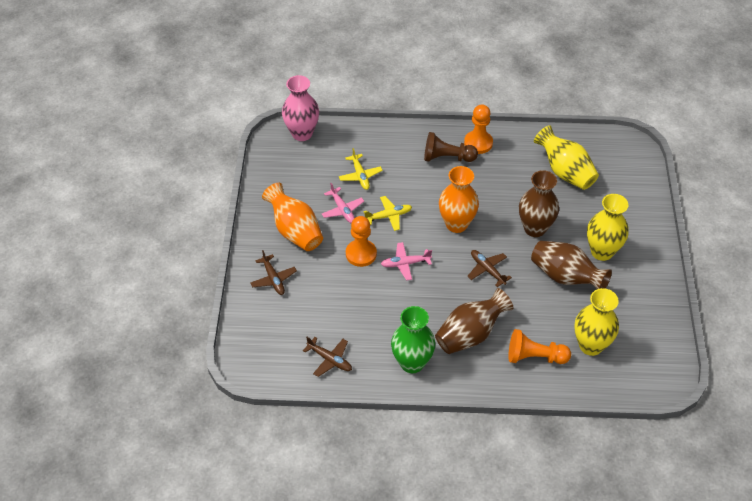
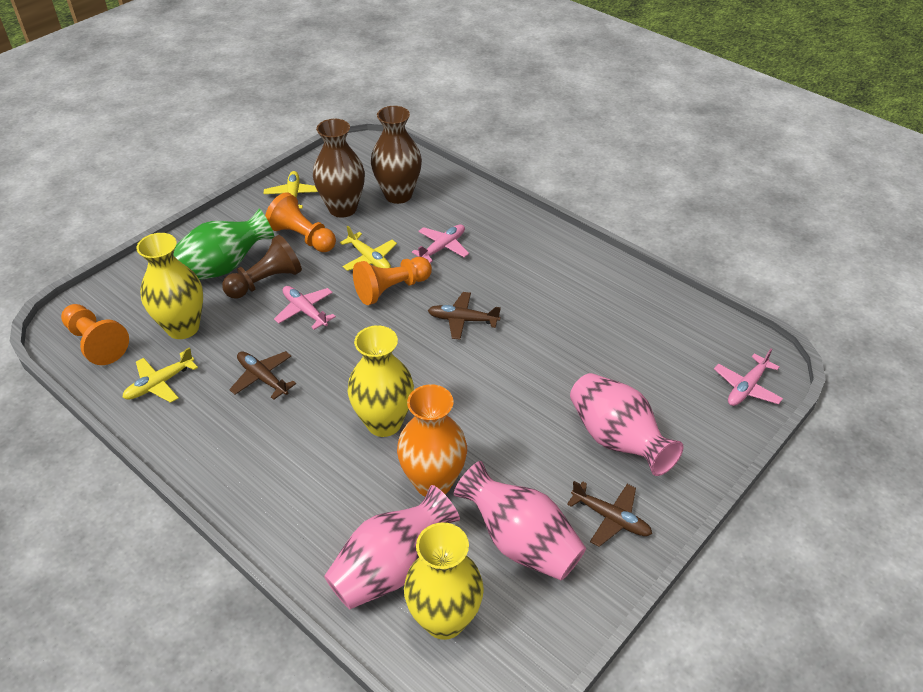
brown vase: [435,288,514,354] [519,170,559,237] [531,241,612,289] = 3 -> [313,119,365,218] [371,106,422,204] = 2
orange vase: [262,183,323,251] [439,166,479,233] = 2 -> [397,384,467,496] = 1
pink plane: [322,183,364,223] [381,242,432,280] = 2 -> [274,286,336,330] [412,224,469,263] [714,348,783,406] = 3
pink vase: [282,75,319,141] = 1 -> [324,485,460,609] [454,461,586,580] [570,373,684,476] = 3
yellow plane: [339,148,383,190] [364,196,412,231] = 2 -> [122,347,198,403] [263,171,318,209] [340,226,397,271] = 3

